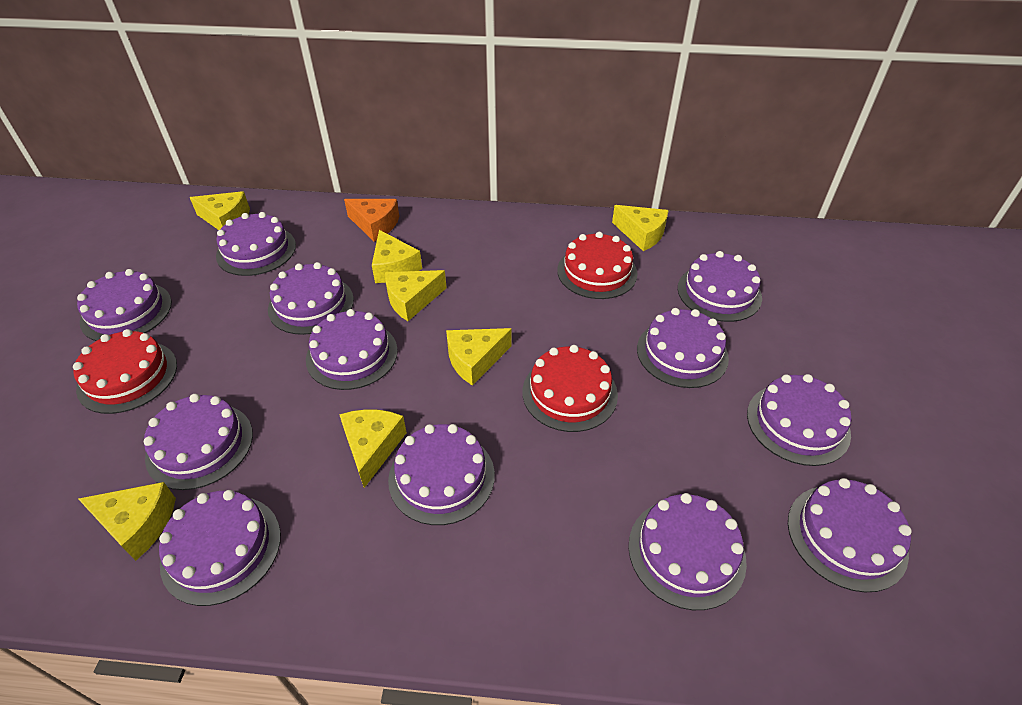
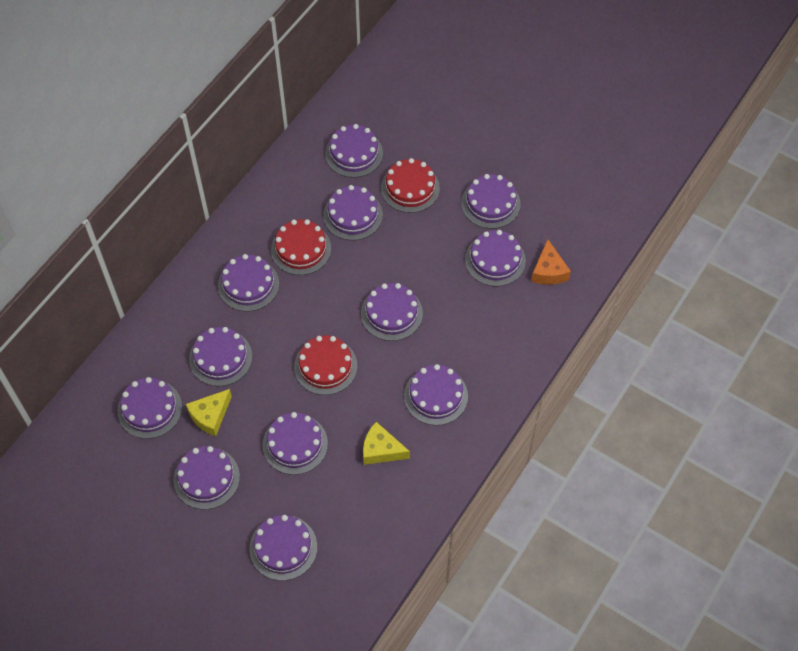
yellow cheese: [78,482,176,561] [190,191,250,230] [339,409,407,488] [372,230,422,283] [385,270,447,321] [446,328,511,386] [612,205,668,251] = 7 -> [186,389,232,436] [363,422,410,465] = 2

